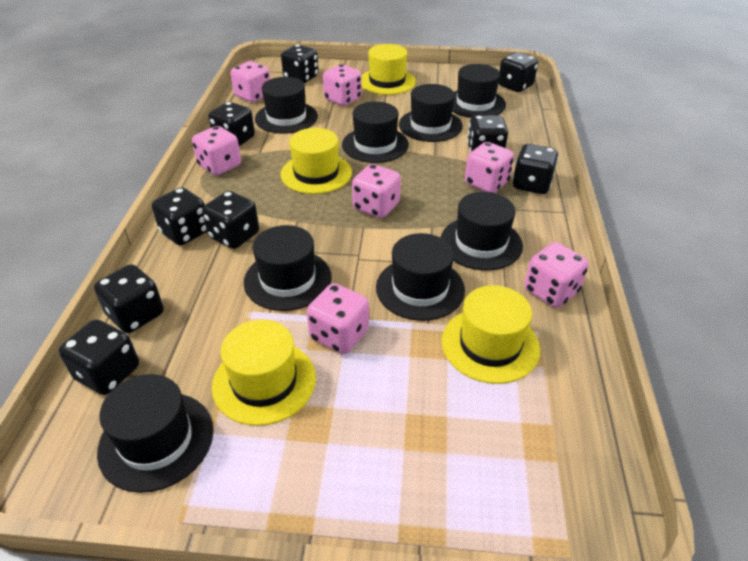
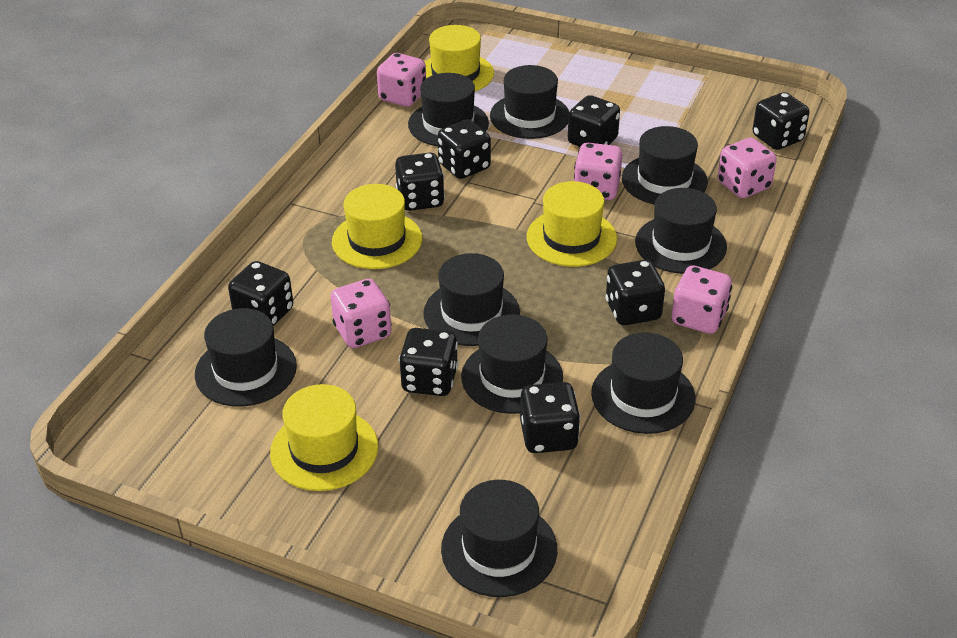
black dice: [59,319,139,395] [94,264,164,333] [152,187,207,245] [202,191,259,249] [209,102,255,146] [281,45,318,83] [467,115,508,152] [498,52,538,92] [512,144,558,194] = 9 -> [228,261,293,326] [395,153,445,211] [399,328,458,396] [437,119,491,179] [520,382,581,453] [568,95,620,147] [605,260,665,325] [753,92,810,150] = 8
black hat: [97,374,213,493] [244,225,332,311] [255,77,318,134] [342,102,409,163] [376,233,465,321] [399,84,463,142] [441,192,523,271] [452,64,506,118] = 8 -> [195,308,297,407] [408,73,489,146] [423,253,520,346] [441,480,557,597] [461,314,563,414] [490,65,569,139] [591,332,695,434] [622,126,708,205] [635,188,727,274] = 9
pink dice: [192,126,241,176] [230,61,270,102] [307,283,369,354] [323,64,362,106] [352,164,401,218] [465,142,514,193] [524,242,589,308] = 7 -> [330,279,392,348] [377,53,426,107] [574,143,622,200] [672,266,732,334] [718,138,777,198] = 5

